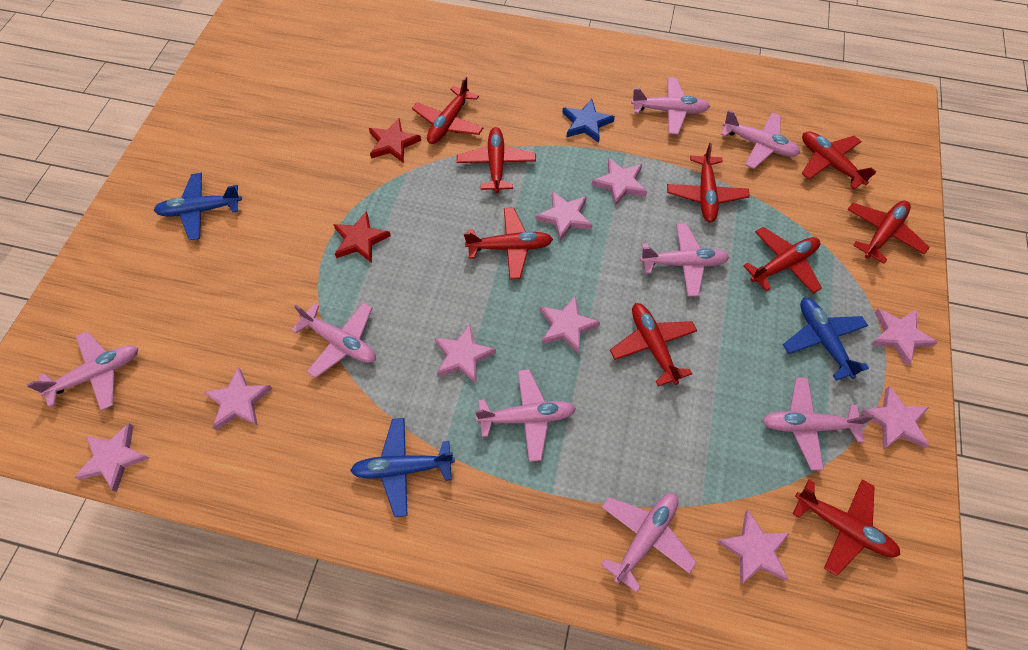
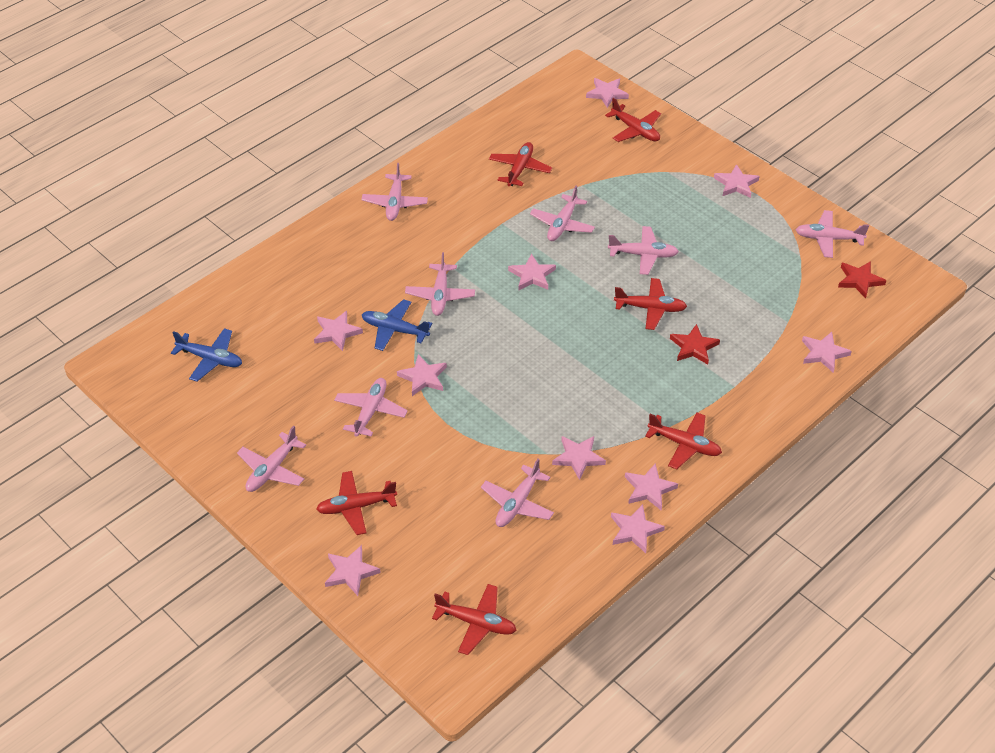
blue plane: [154,173,242,240] [350,418,455,517] [783,298,869,380] = 3 -> [171,328,242,381] [362,299,432,351] = 2
blue star: [562,99,615,143] = 1 -> none = 0
pink star: [75,423,149,492] [204,367,272,430] [434,324,496,384] [535,191,592,241] [540,295,600,354] [592,158,648,206] [717,510,790,585] [860,386,929,450] [870,308,938,366] = 9 -> [314,311,363,351] [325,545,381,596] [397,354,447,396] [508,254,556,290] [552,436,606,480] [586,78,629,108] [611,504,665,553] [625,464,678,511] [714,164,759,198] [802,332,852,373] = 10
red plane: [412,76,484,144] [457,127,536,193] [464,208,553,280] [610,303,697,386] [667,143,750,222] [743,227,822,294] [793,479,900,576] [801,131,876,189] [847,200,930,264] = 9 -> [316,471,397,535] [432,584,517,655] [489,142,552,186] [605,98,661,142] [614,278,687,330] [645,413,722,469] = 6

